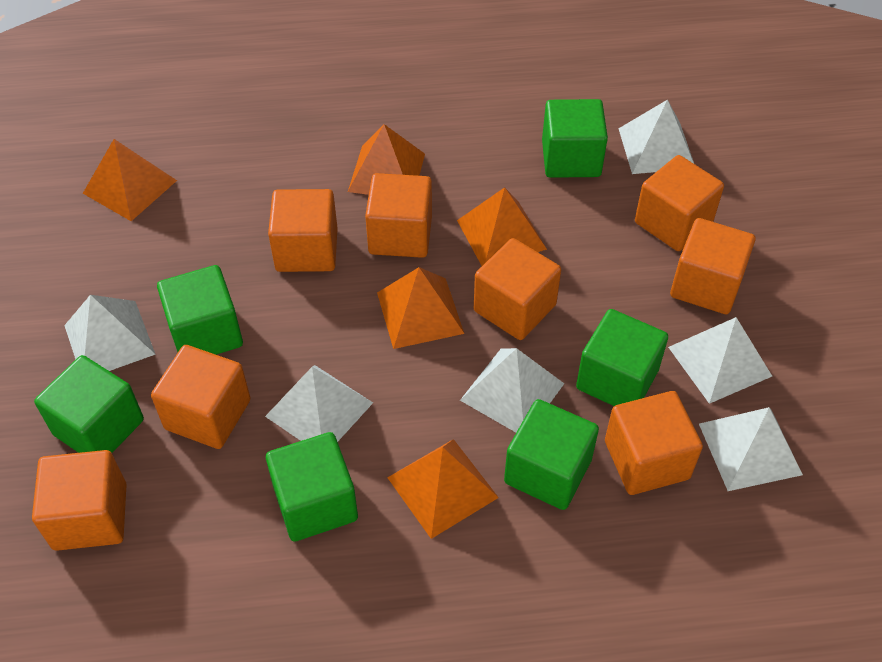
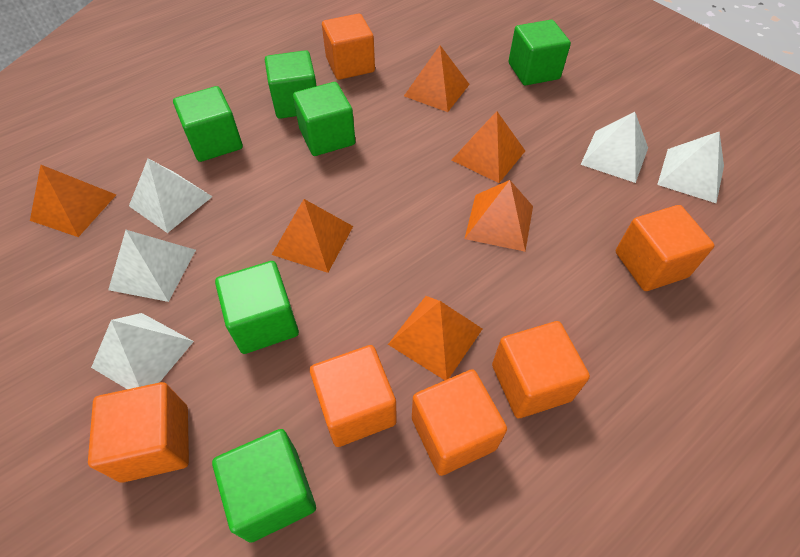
orange cube: [32,450,127,551] [151,345,250,449] [268,189,338,272] [365,173,432,258] [474,238,561,340] [605,391,703,495] [635,155,724,251] [670,218,756,314] = 8 -> [88,382,189,483] [310,345,397,447] [322,13,375,80] [412,369,507,476] [492,321,590,418] [616,205,715,291] = 6
orange pyramid: [83,139,177,221] [348,124,425,195] [377,267,464,349] [387,439,499,539] [457,187,547,266] = 5 -> [30,165,116,237] [272,199,353,273] [388,296,482,380] [404,45,470,112] [452,112,525,183] [465,180,533,252] = 6
white pyramid: [64,295,156,371] [265,365,373,442] [460,348,564,432] [618,99,694,174] [668,317,772,404] [699,407,803,491] = 6 -> [91,313,194,389] [108,230,196,302] [129,159,213,233] [581,112,648,183] [657,131,724,203] = 5

